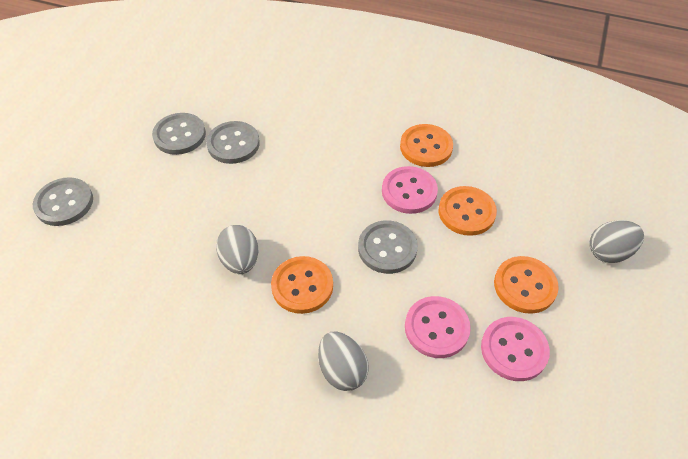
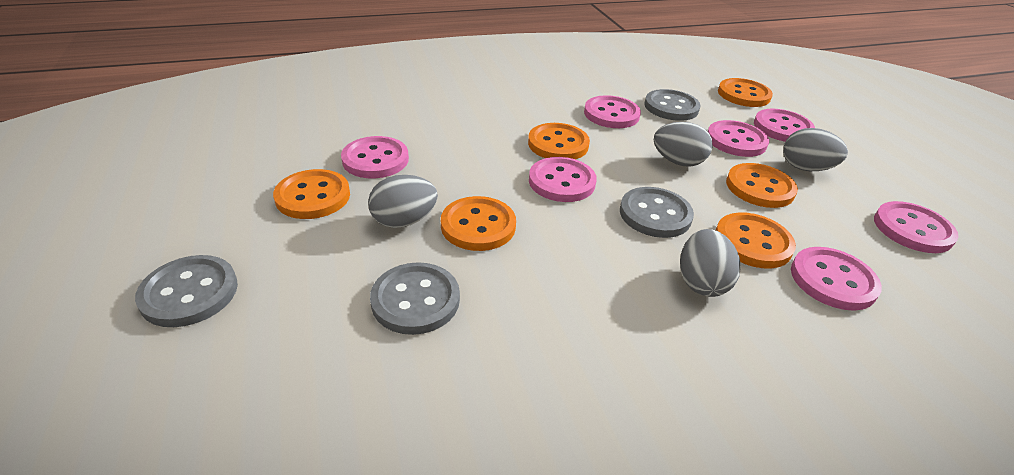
grey egg: [216,225,258,274] [318,332,369,391] [589,220,644,263] = 3 -> [368,175,438,228] [654,122,713,167] [680,229,741,297] [783,128,848,171] = 4
orange button: [271,256,333,314] [400,124,453,167] [439,186,497,236] [494,256,559,314] = 4 -> [273,169,350,219] [441,196,516,251] [528,123,590,159] [716,212,796,269] [718,78,773,107] [726,163,798,208] = 6
pink button: [382,166,438,214] [405,296,471,358] [481,317,550,381] = 3 -> [341,136,409,178] [529,157,597,202] [584,95,641,128] [708,120,769,157] [754,109,815,142] [791,247,882,311] [874,201,959,253] = 7

